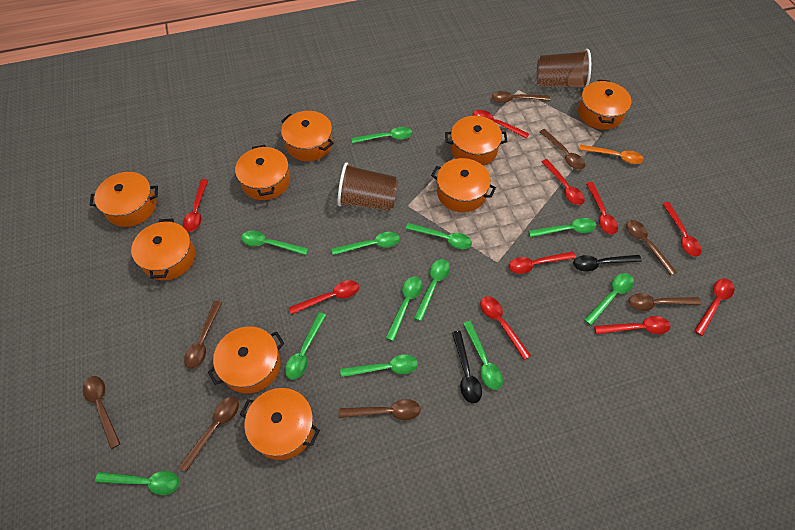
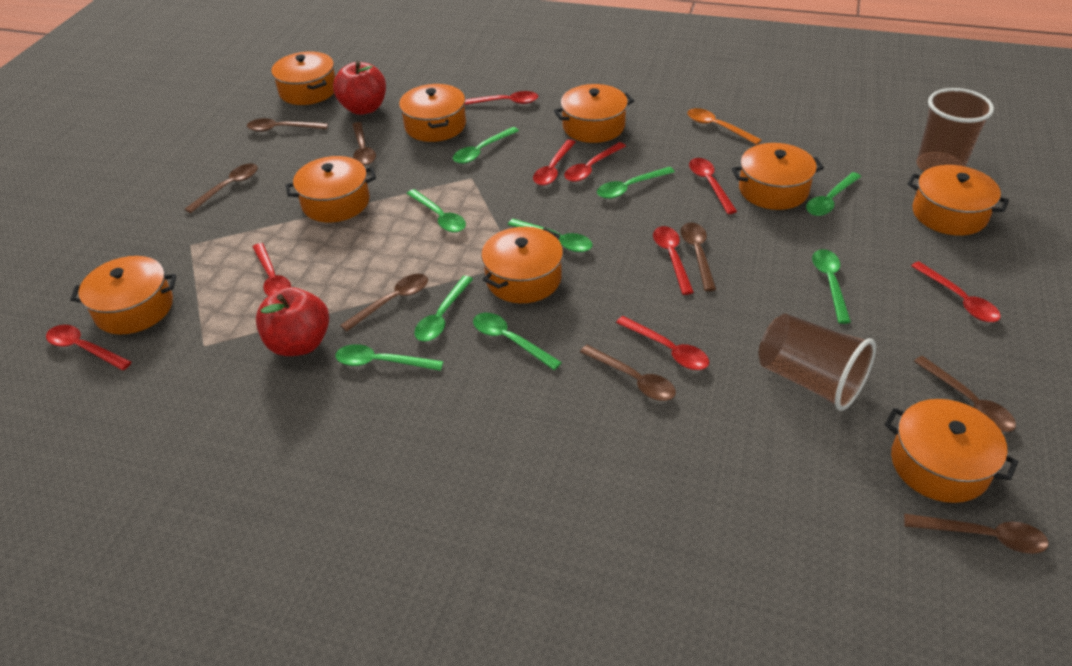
black spoon: [452,331,482,403] [573,255,642,272] = 2 -> none = 0
green spoon: [95,471,179,495] [241,230,309,255] [285,312,326,380] [331,232,400,255] [340,354,418,377] [351,127,412,143] [386,276,423,341] [406,223,472,249] [414,259,450,321] [463,321,503,390] [529,218,596,237] [584,273,634,325] = 12 -> [335,344,444,371] [407,189,466,233] [414,276,473,341] [453,127,519,164] [473,313,562,370] [508,219,593,252] [597,167,675,199] [806,172,861,216] [812,249,851,324] = 9
red apple: none = 0 -> [256,287,329,356] [333,61,386,115] = 2
red spoon: [183,179,208,232] [289,280,359,315] [472,110,529,138] [480,296,531,360] [509,251,576,274] [542,159,585,205] [586,182,618,234] [594,316,671,334] [662,202,701,257] [694,279,734,336] = 10 -> [46,325,132,370] [252,243,291,296] [464,91,538,105] [533,139,576,186] [564,142,626,182] [616,316,709,370] [653,226,694,295] [689,158,737,214] [911,261,1001,322] = 9

